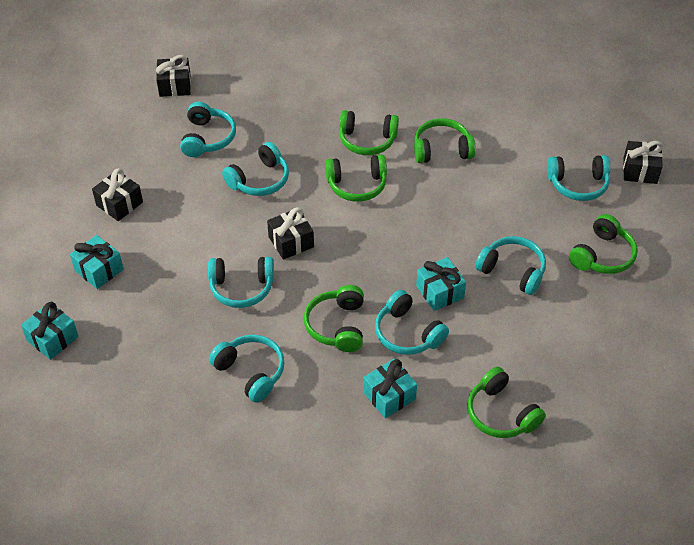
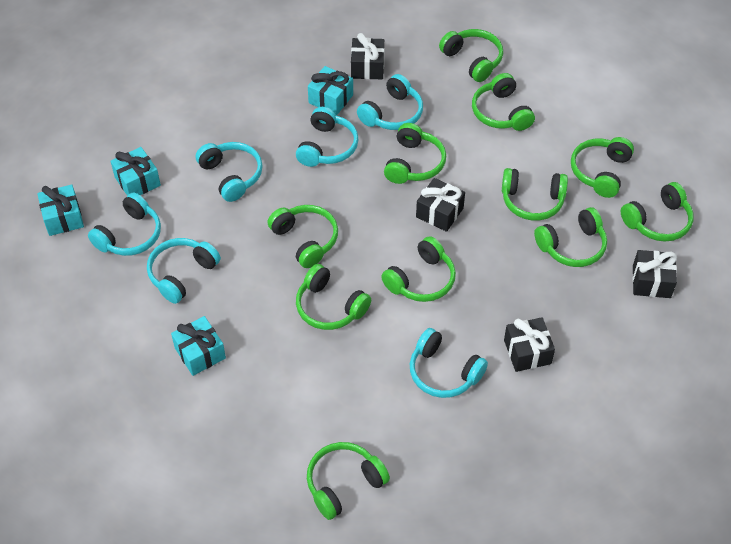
green headphones: [304,285,364,352] [325,154,387,202] [339,110,399,155] [414,118,476,163] [467,367,546,438] [569,214,638,274] = 6 -> [267,205,338,268] [296,264,371,330] [307,442,390,520] [381,236,456,302] [384,123,446,184] [439,29,503,82] [472,73,535,131] [502,168,568,221] [534,207,607,267] [571,137,634,198] [621,182,694,242] = 11
turquoise headphones: [180,102,236,157] [208,257,274,308] [209,335,284,403] [222,142,289,196] [375,290,449,355] [475,236,546,295] [547,155,611,201] = 7 -> [88,192,161,256] [147,238,221,304] [196,142,263,202] [296,107,359,167] [357,74,423,130] [410,328,488,398] = 6

